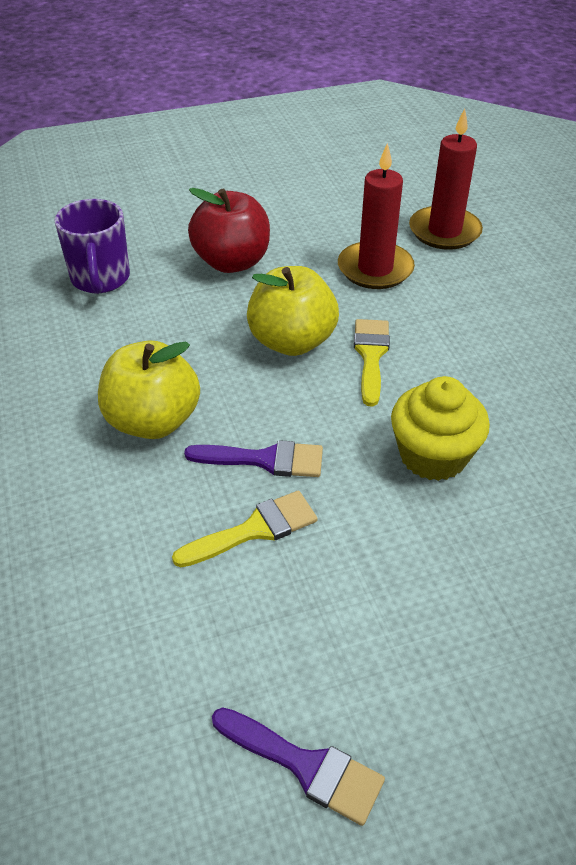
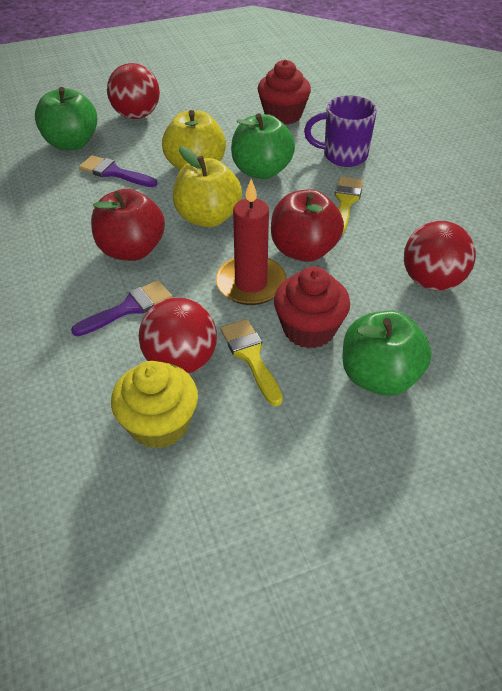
green apple: none = 0 -> [35,87,98,150] [231,113,295,179] [342,311,432,396] = 3
red apple: [188,188,270,273] = 1 -> [91,189,165,261] [271,189,344,262] = 2
red ball: none = 0 -> [107,63,160,119] [139,297,217,374] [404,221,476,291] = 3
red candle: [338,143,415,289] [409,108,483,250] = 2 -> [216,179,286,305] = 1
red cupcake: none = 0 -> [258,60,311,125] [274,266,350,348] = 2

